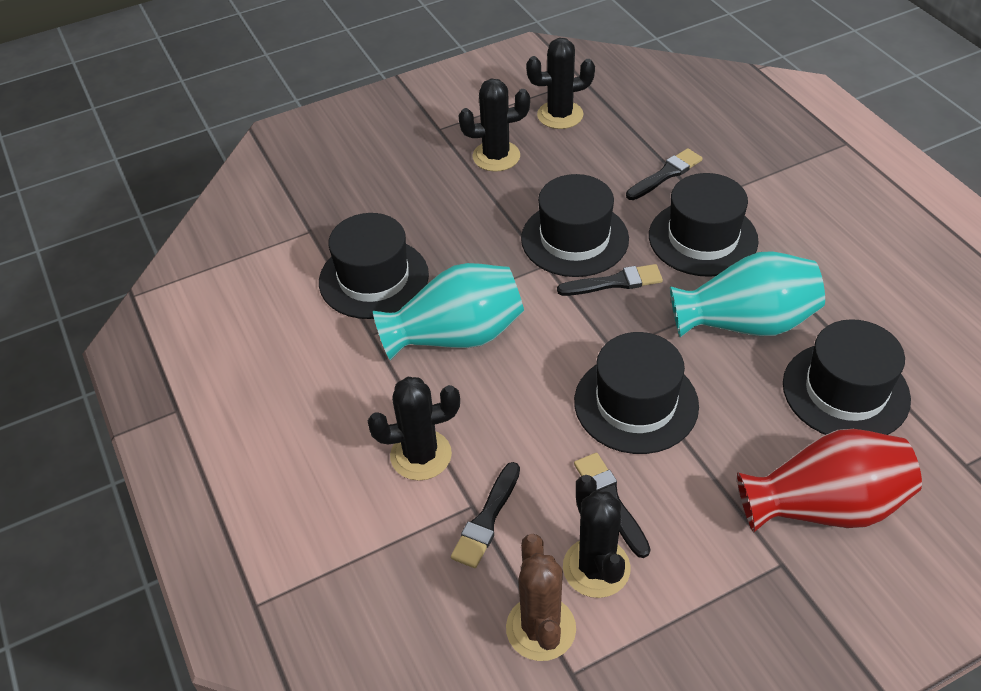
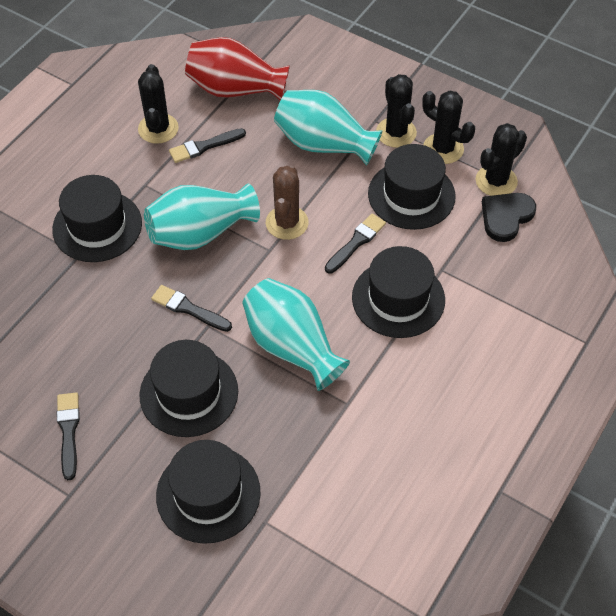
black heart: none = 0 -> [482,193,536,242] = 1
turquoise vase: [373,263,524,360] [670,251,825,337] = 2 -> [144,183,260,250] [242,278,350,391] [274,90,382,166] = 3

